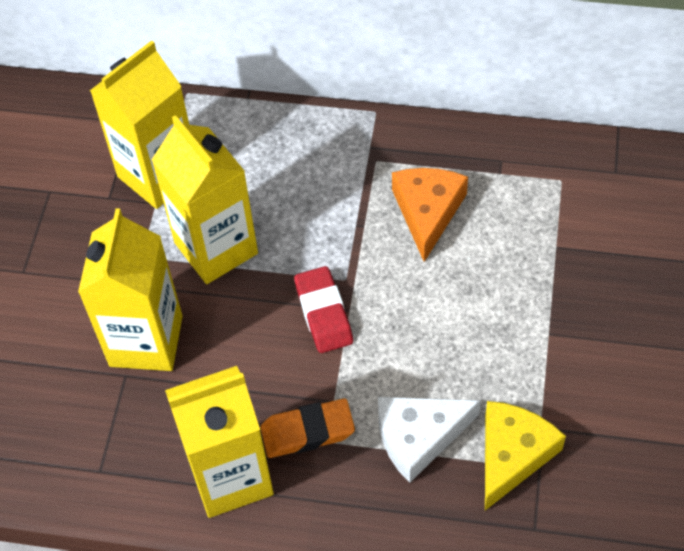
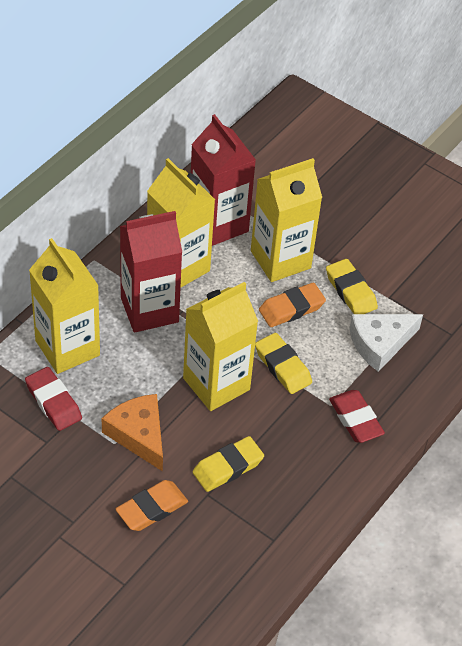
orange eraser: [261,399,355,458] = 1 -> [116,480,188,531] [259,283,326,327] = 2
red carton: none = 0 -> [120,211,182,333] [191,114,256,246] = 2
red eraser: [294,266,353,353] = 1 -> [25,367,82,431] [329,390,385,443] = 2
yellow cheese: [485,401,566,510] = 1 -> none = 0
yellow eraser: none = 0 -> [192,436,264,492] [255,333,312,394] [326,259,378,314] = 3

